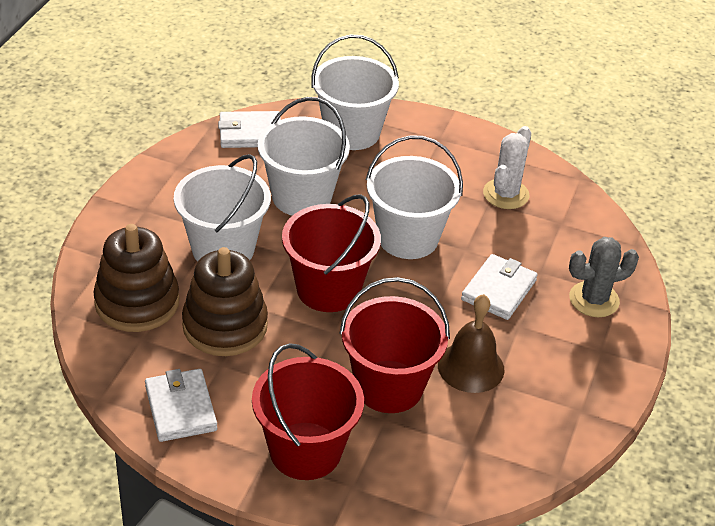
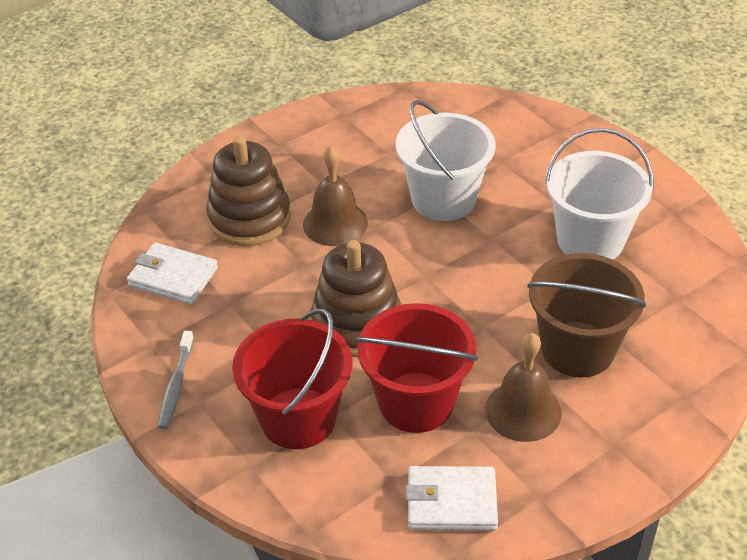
brown bell: [438,294,504,393] = 1 -> [303,145,368,246] [485,333,562,442] = 2
brown bucket: none = 0 -> [527,253,646,377] = 1
grey cactus: [569,237,639,317] = 1 -> none = 0
grey toothbrush: none = 0 -> [158,331,194,429] = 1
red bucket: [252,343,364,480] [282,194,381,312] [339,277,450,413] = 3 -> [232,309,352,449] [356,303,478,433] = 2
white bucket: [174,154,271,262] [258,97,350,216] [311,35,399,150] [366,136,463,259] = 4 -> [396,100,496,221] [545,128,654,260] = 2
white cactus: [483,126,531,209] = 1 -> none = 0
white wallet: [145,369,217,442] [218,111,281,148] [461,254,538,320] = 3 -> [127,242,218,305] [406,466,498,531] = 2

